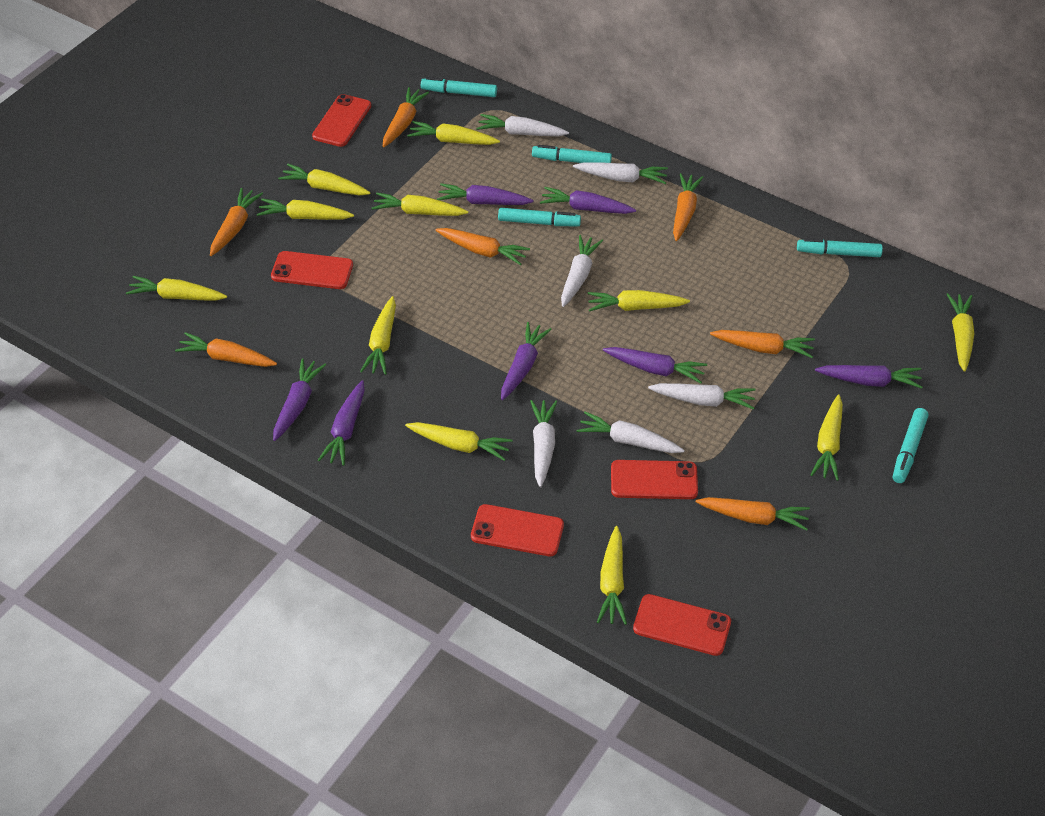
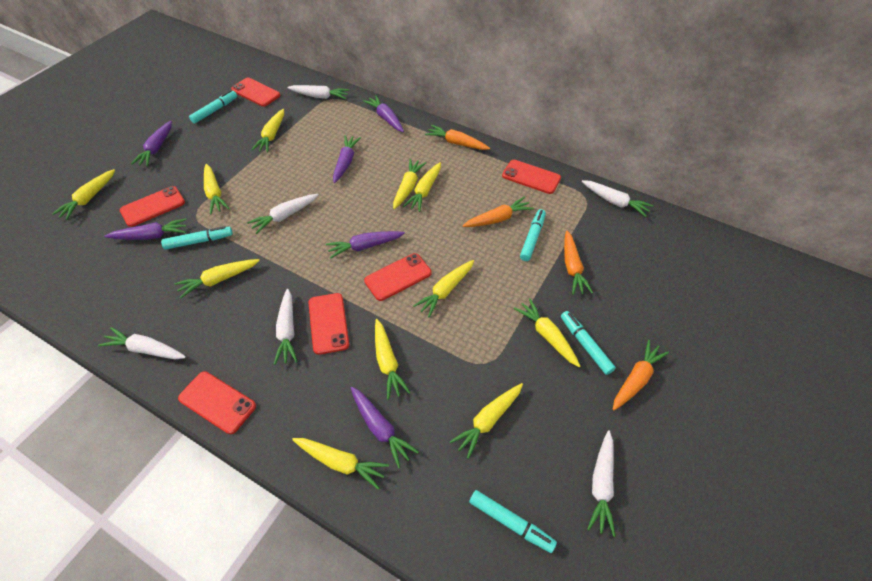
orange carrot: [175,332,277,367] [210,188,263,256] [383,87,429,147] [435,228,530,265] [673,173,704,241] [696,497,810,531] [710,330,815,358] = 7 -> [425,125,490,150] [463,197,534,227] [564,231,593,295] [613,340,669,410] = 4
purple carrot: [273,358,326,441] [318,380,365,466] [437,183,534,205] [501,322,552,400] [540,187,636,214] [603,347,707,384] [815,365,922,389] = 7 -> [104,218,187,240] [131,121,172,167] [326,231,405,259] [333,135,361,183] [351,387,419,468] [363,95,404,132] = 6
red phone: [271,251,353,289] [312,94,371,147] [471,504,564,556] [611,460,698,499] [633,594,731,656] = 5 -> [120,186,185,227] [178,371,256,434] [231,78,280,107] [308,293,349,355] [364,253,431,301] [502,160,561,194] = 6

